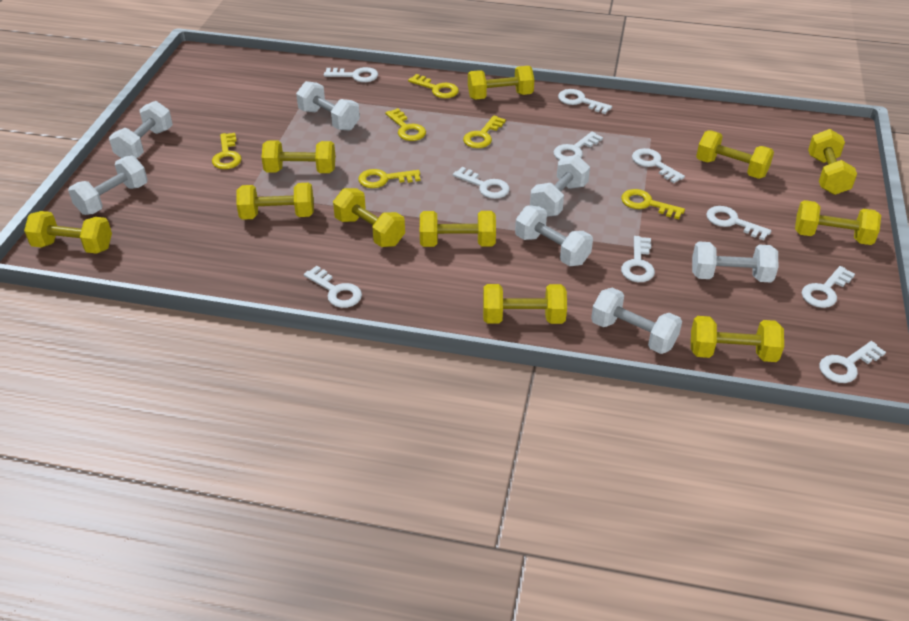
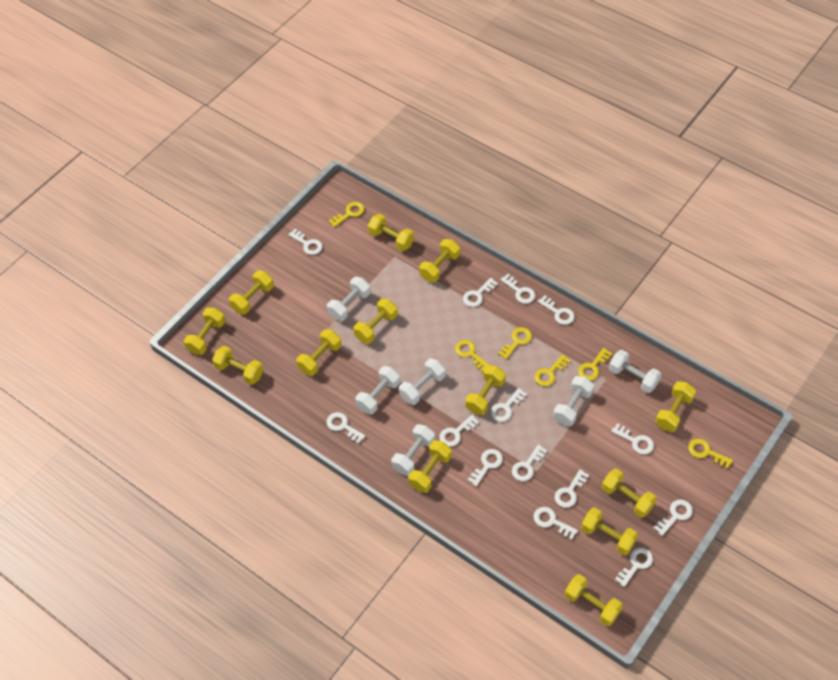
white dumbbell: [68,155,148,215] [109,101,173,158] [296,81,360,131] [515,206,593,266] [530,155,590,217] [591,288,682,354] [692,242,778,282] = 7 -> [327,277,371,321] [355,366,400,414] [391,424,435,476] [399,358,445,405] [553,376,594,426] [609,350,661,393] = 6
white key: [304,266,362,308] [324,67,378,82] [453,167,510,199] [554,132,603,160] [558,89,612,114] [621,236,655,282] [632,148,685,183] [706,206,771,240] [802,266,855,308] [819,341,886,383] = 10 -> [288,229,323,255] [327,412,366,444] [439,415,479,447] [463,278,498,307] [468,449,503,486] [491,388,527,422] [501,274,535,304] [512,444,547,481] [534,507,578,540] [538,295,575,325] [554,469,589,508] [611,423,654,455] [615,547,653,587] [654,499,693,536] = 14
yellow dumbbell: [24,211,112,254] [236,183,314,220] [261,140,335,173] [333,188,405,247] [420,211,496,247] [468,66,534,100] [483,284,567,324] [691,316,784,362] [696,130,774,179] [795,200,881,245] [808,129,857,195] = 11 -> [184,308,226,355] [212,346,263,385] [229,270,274,315] [296,329,341,376] [353,299,398,344] [368,214,414,251] [408,440,452,493] [419,239,460,282] [465,365,506,415] [565,574,623,626] [581,507,638,555] [602,468,656,518] [655,381,696,432] = 13

